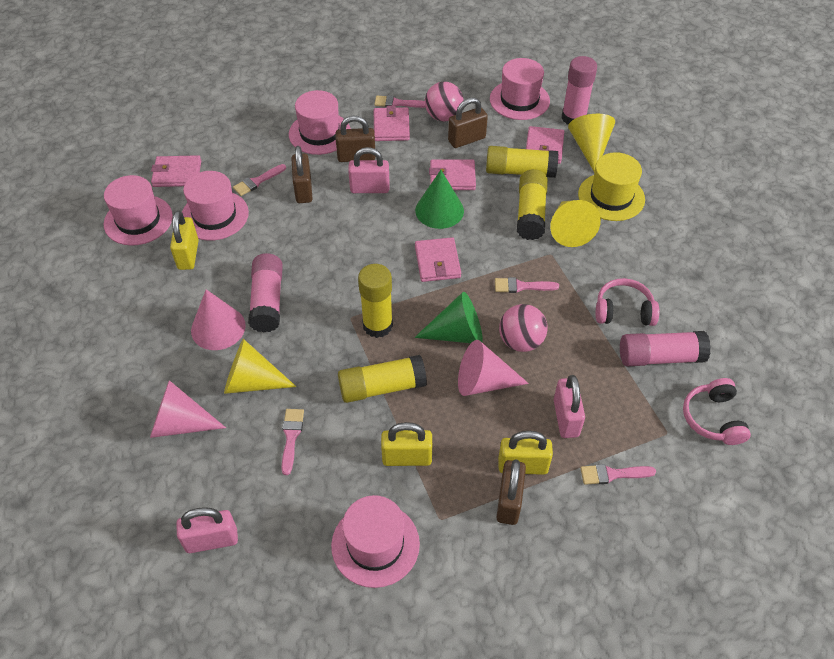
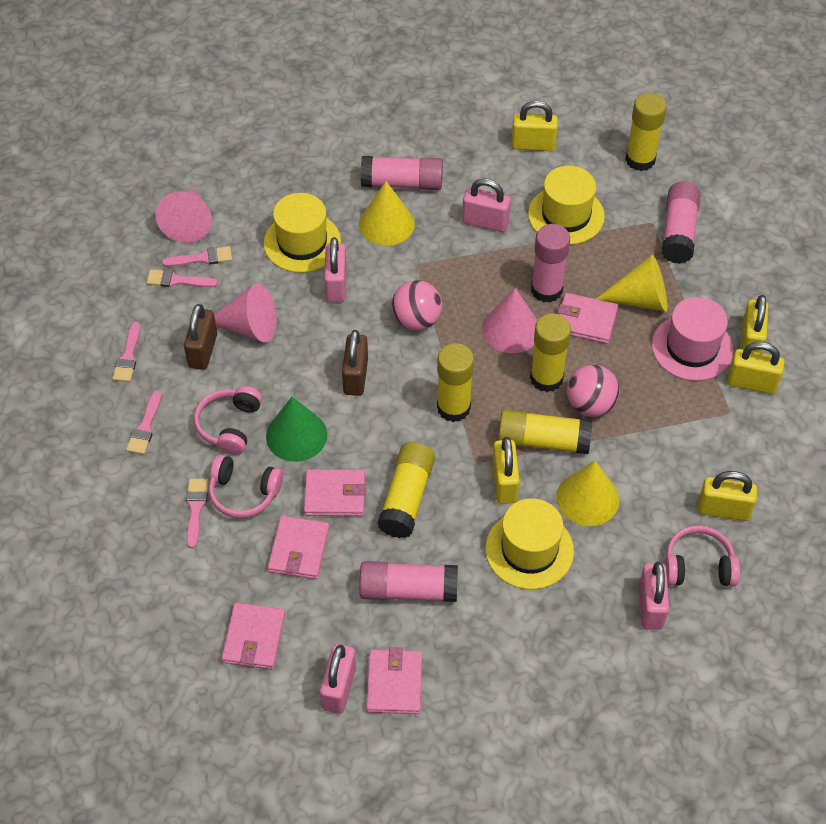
brown padlock: [291,146,313,203] [335,115,376,162] [448,97,488,148] [496,460,526,525] = 4 -> [184,304,217,370] [342,330,368,396] = 2
green cone: [414,292,483,343] [415,170,464,229] = 2 -> [266,397,327,462] = 1
pink glue stick: [248,253,283,332] [562,56,597,124] [620,331,711,366] = 3 -> [359,561,458,602] [361,156,443,190] [531,224,570,303] [661,181,700,264] = 4
pink hat: [104,175,173,246] [182,171,249,241] [289,90,351,155] [331,495,420,588] [490,58,550,120] = 5 -> [652,297,733,381] = 1
pink headphones: [596,278,659,326] [683,378,751,445] = 2 -> [194,386,262,455] [209,455,283,518] [665,526,740,586] = 3
pink padlock: [176,507,238,553] [348,147,390,193] [554,375,585,438] = 3 -> [320,644,356,714] [324,237,347,302] [462,178,511,232] [639,562,669,630] = 4
yellow glue stick: [338,355,427,403] [358,264,393,338] [486,146,558,178] [517,169,548,240] = 4 -> [377,442,435,538] [437,343,474,422] [498,409,592,454] [530,313,571,392] [625,93,667,171] = 5
yellow hat: [578,152,645,221] = 1 -> [264,193,341,273] [485,498,574,589] [528,166,605,245] = 3
yellow padlock: [170,211,199,270] [381,422,432,466] [498,431,553,475] = 3 -> [492,437,520,504] [511,101,558,151] [698,471,757,521] [727,342,785,394] [740,295,768,353] = 5

